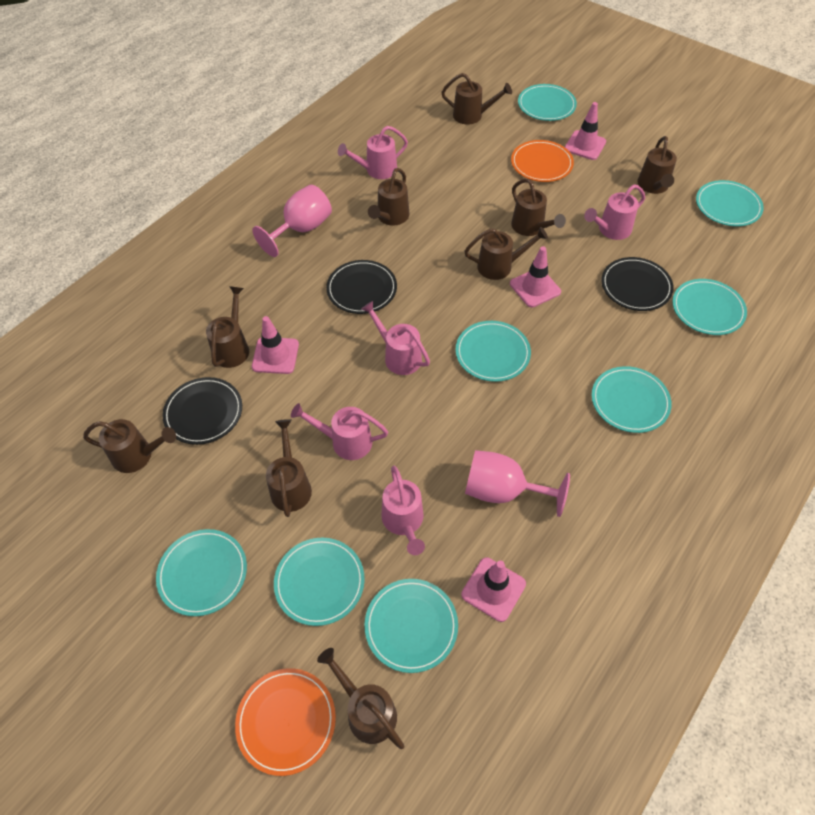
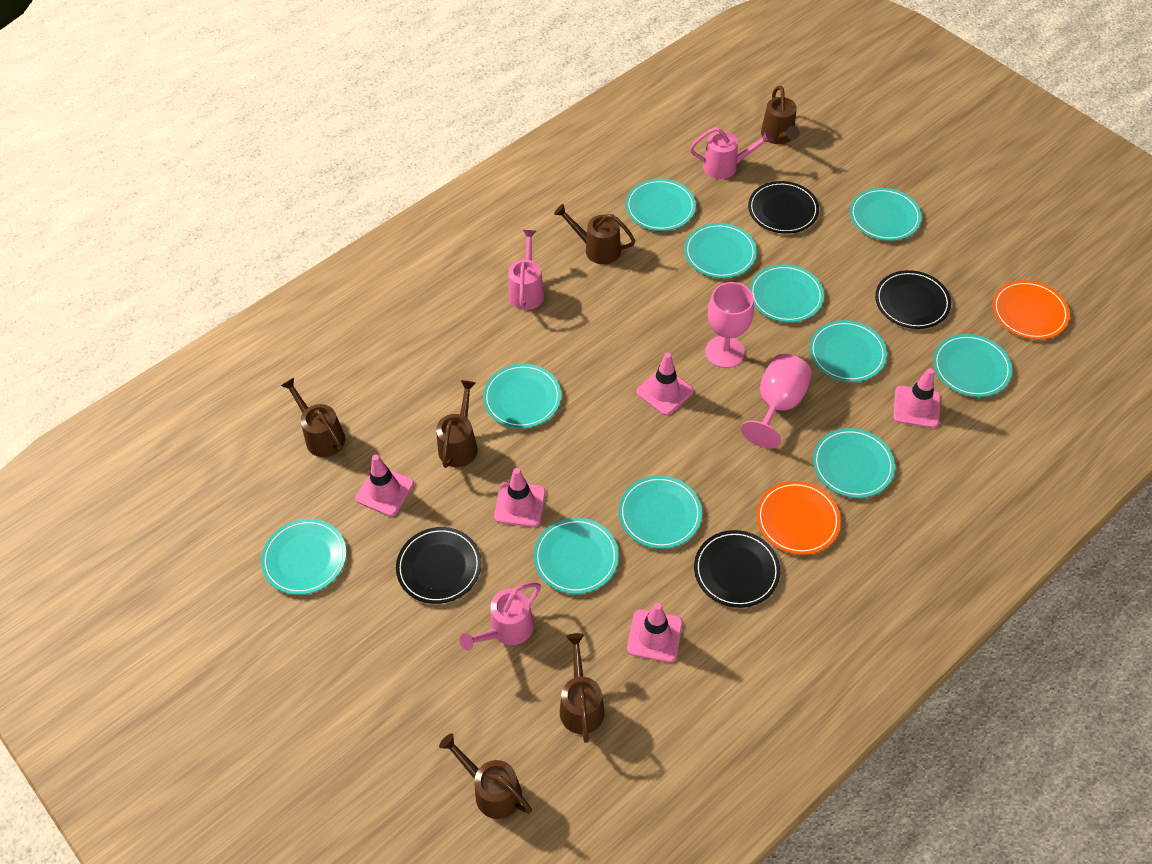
black plate: [162,377,242,445] [326,260,397,314] [601,257,674,311] = 3 -> [396,527,481,604] [694,530,780,608] [748,181,819,234] [875,270,951,329] = 4
brown watering can: [83,419,176,473] [206,286,249,368] [266,419,312,517] [317,648,404,749] [368,168,410,226] [441,73,512,124] [464,227,548,280] [511,179,566,236] [637,136,677,194] = 9 -> [281,378,345,457] [436,380,478,468] [439,733,532,819] [554,204,635,264] [560,633,604,743] [761,85,800,144] = 6
pink traffic cone: [252,316,299,374] [461,557,526,622] [510,246,561,307] [565,102,606,160] = 4 -> [355,454,414,516] [494,468,546,527] [627,603,683,662] [636,353,694,415] [893,368,941,428] = 5
pink watering can: [291,403,388,460] [338,126,408,179] [361,301,430,375] [381,466,425,555] [584,184,645,240] = 5 -> [459,582,541,651] [508,230,545,310] [690,127,773,179] = 3
turquoise plate: [156,529,247,616] [274,538,365,626] [365,579,458,673] [456,321,531,382] [518,84,577,121] [592,366,672,433] [672,279,747,335] [696,180,764,226] = 8 -> [261,519,347,595] [483,364,561,429] [534,518,619,594] [619,476,702,549] [626,179,696,231] [684,223,757,278] [750,264,824,322] [809,320,887,382] [813,428,895,498] [850,188,922,241] [933,334,1012,397] = 11

